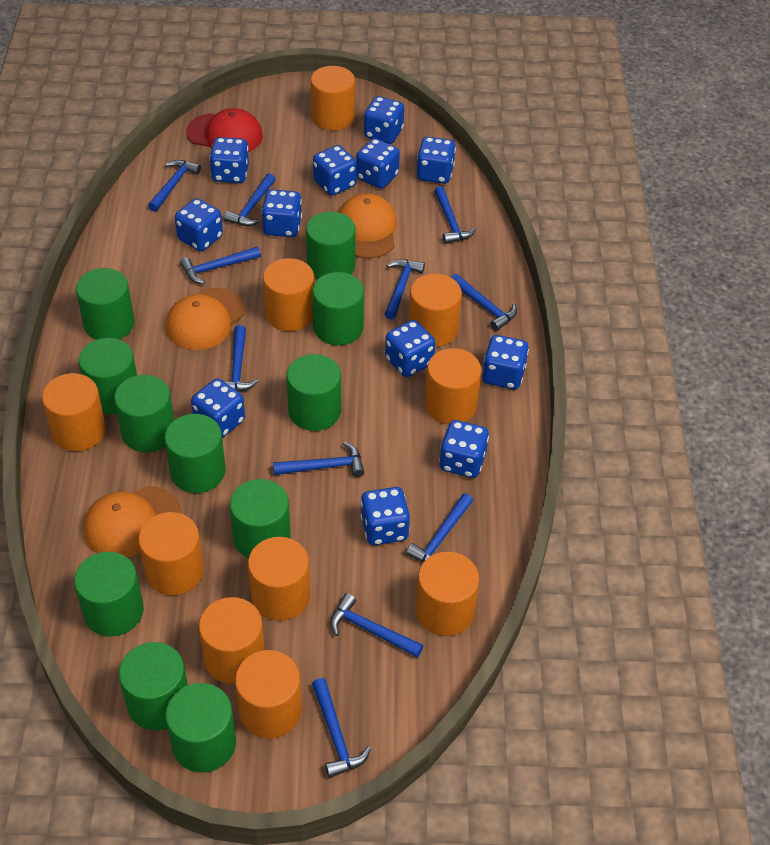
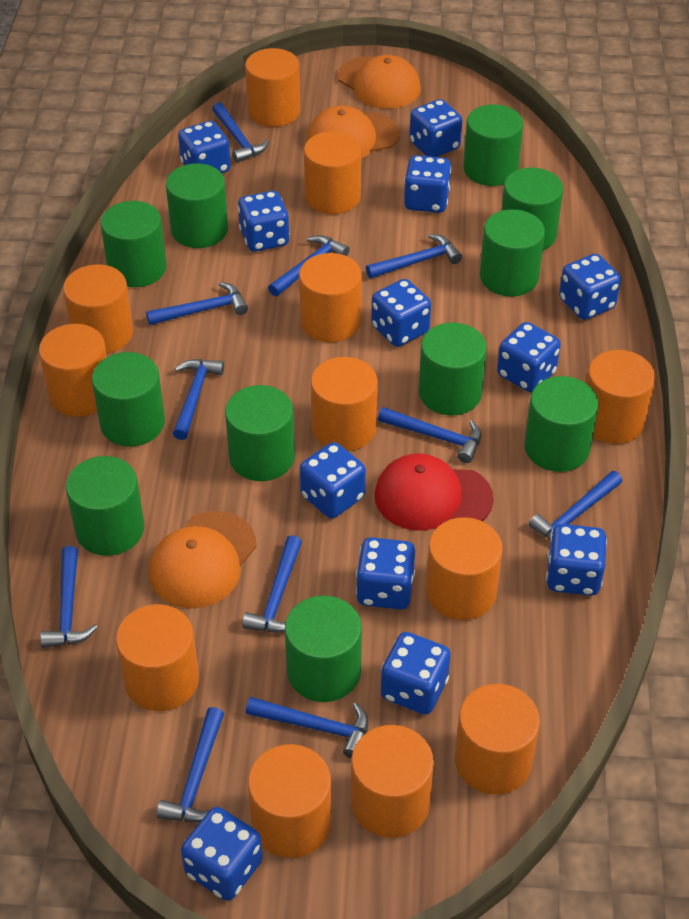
orange cylinder: [42,373,106,451] [138,512,204,595] [199,597,265,684] [235,650,302,739] [248,537,310,621] [263,258,314,331] [311,66,355,130] [409,274,462,347] [416,552,479,636] [425,348,481,424] = 10 -> [39,324,107,417] [63,264,133,354] [116,604,199,711] [245,48,300,127] [248,744,332,858] [299,253,362,342] [304,131,361,214] [311,357,378,451] [351,725,434,838] [426,517,503,620] [455,684,540,795] [586,350,655,444] = 12

